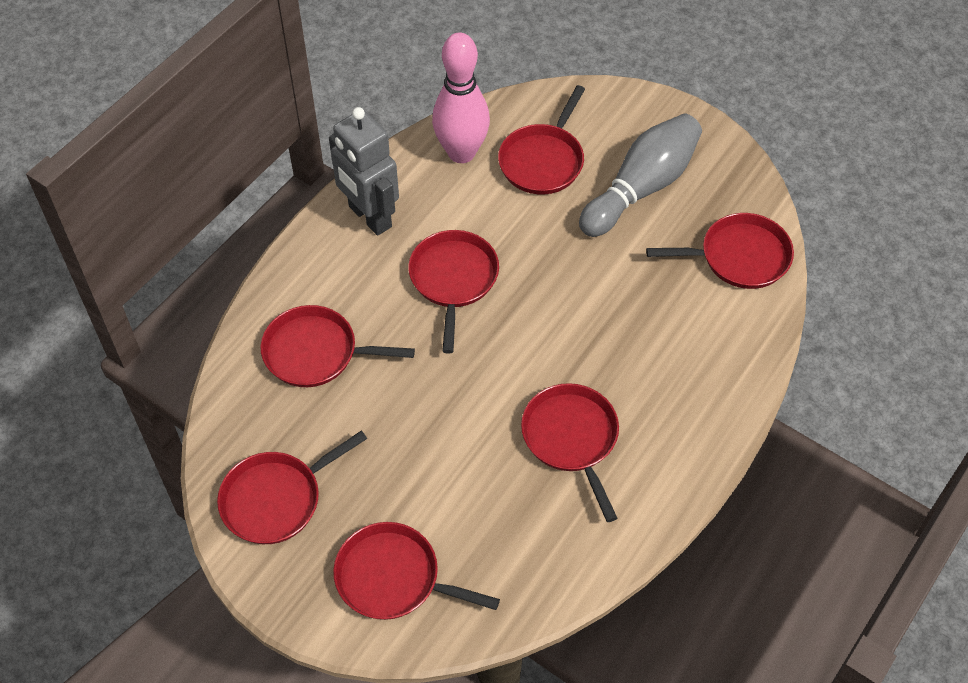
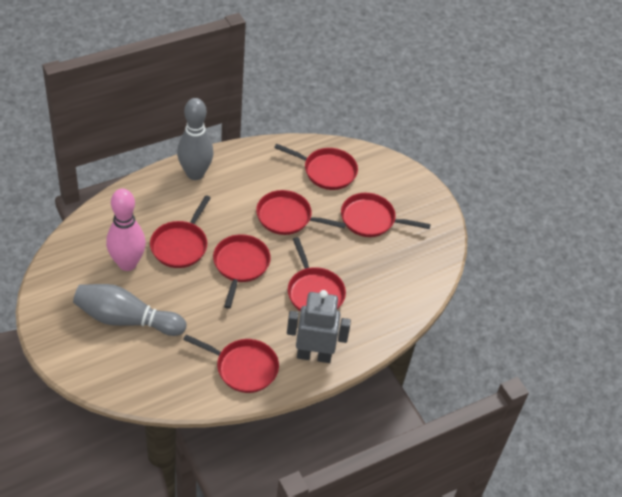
grey bowling pin: [579,113,702,237] = 1 -> [73,284,186,336] [177,98,214,180] = 2

